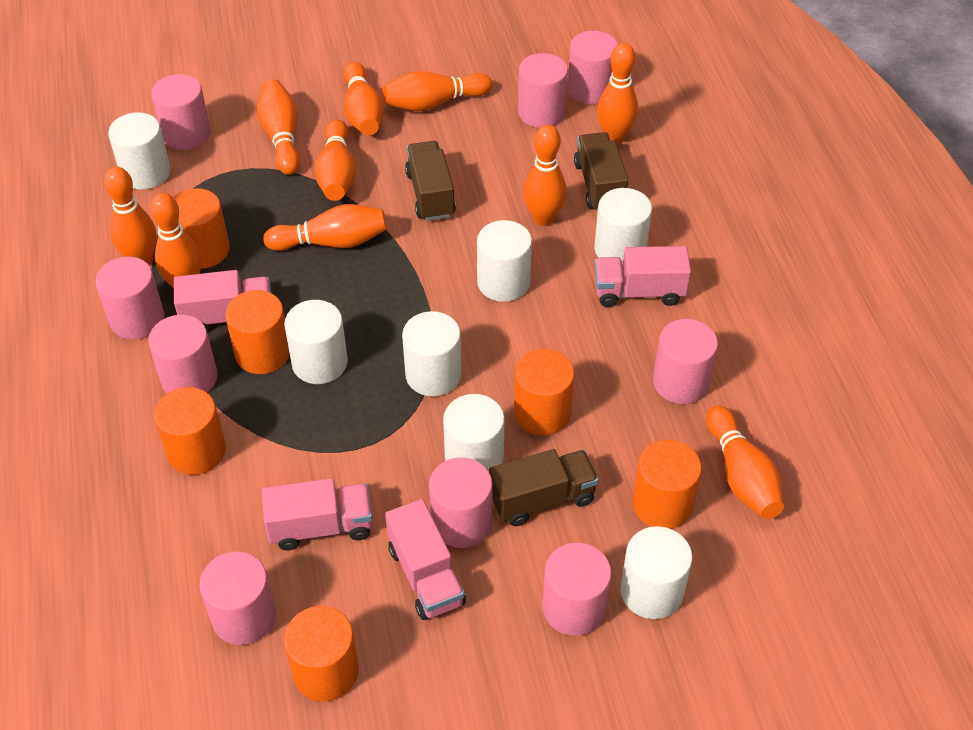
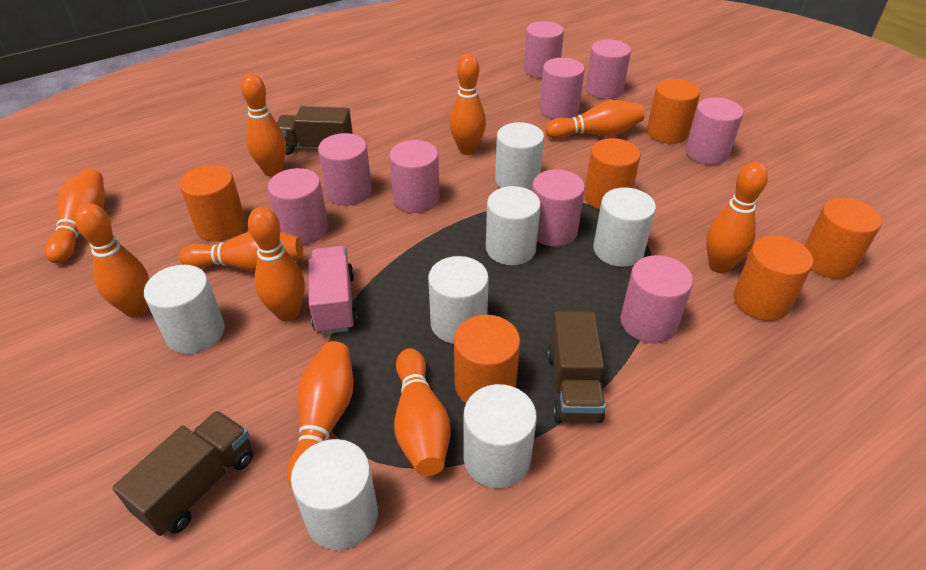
pink truck: [174,270,271,330] [262,478,373,551] [385,499,466,620] [594,246,691,307] = 4 -> [309,246,357,334] = 1

